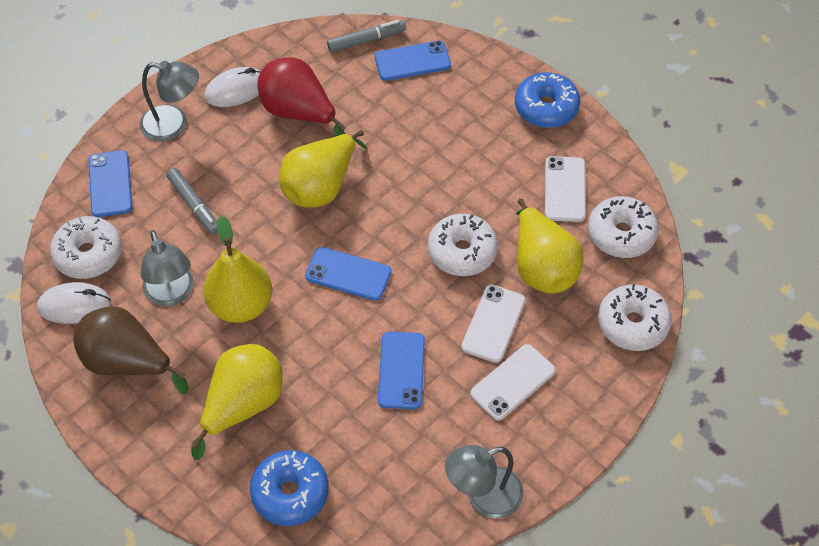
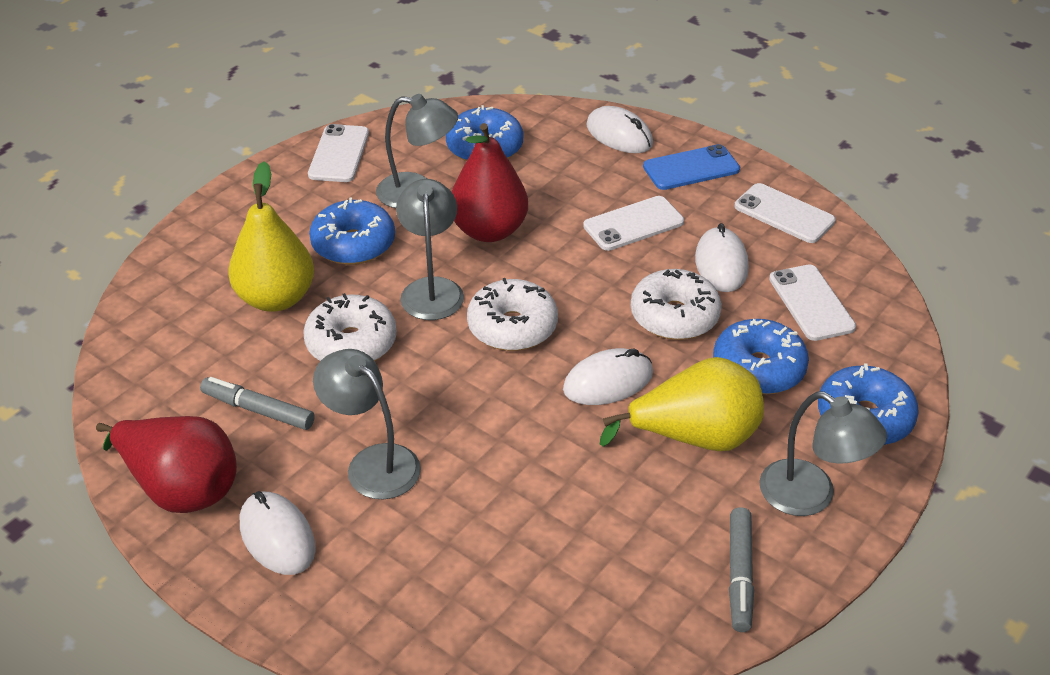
blue donut: [250,450,329,526] [515,72,580,128] = 2 -> [309,198,395,265] [446,105,523,161] [713,319,809,394] [818,363,919,445] = 4
blue phone: [88,150,132,217] [305,247,391,301] [375,41,451,81] [378,332,425,409] = 4 -> [643,144,740,190] = 1
brown pear: [73,306,188,394] = 1 -> none = 0
grey lamp: [140,61,199,142] [141,230,194,306] [445,445,524,518] = 3 -> [313,349,421,499] [376,94,458,208] [396,179,464,320] [759,392,887,516] = 4
red pear: [257,57,346,137] = 1 -> [96,416,237,513] [451,123,528,242] = 2
white donut: [50,216,122,279] [428,214,498,276] [588,196,659,258] [598,284,672,351] = 4 -> [303,293,397,361] [467,278,558,351] [631,269,722,340] = 3
white mouse: [37,282,111,324] [204,67,261,107] = 2 -> [240,491,316,575] [563,348,653,405] [586,106,653,153] [695,223,749,292] = 4
white phone: [461,285,526,363] [470,344,556,421] [545,156,586,222] = 3 -> [308,124,369,182] [583,196,684,251] [734,183,836,243] [769,264,856,341] = 4
yellow pear: [191,344,283,460] [203,216,272,323] [279,130,368,208] [516,198,584,294] = 4 -> [229,161,314,312] [600,357,764,451] = 2

